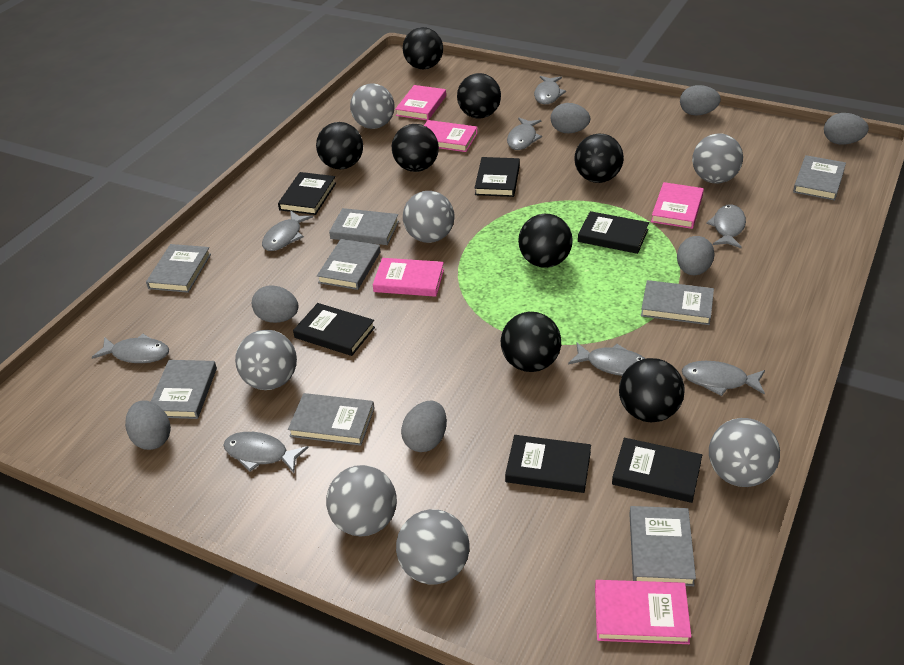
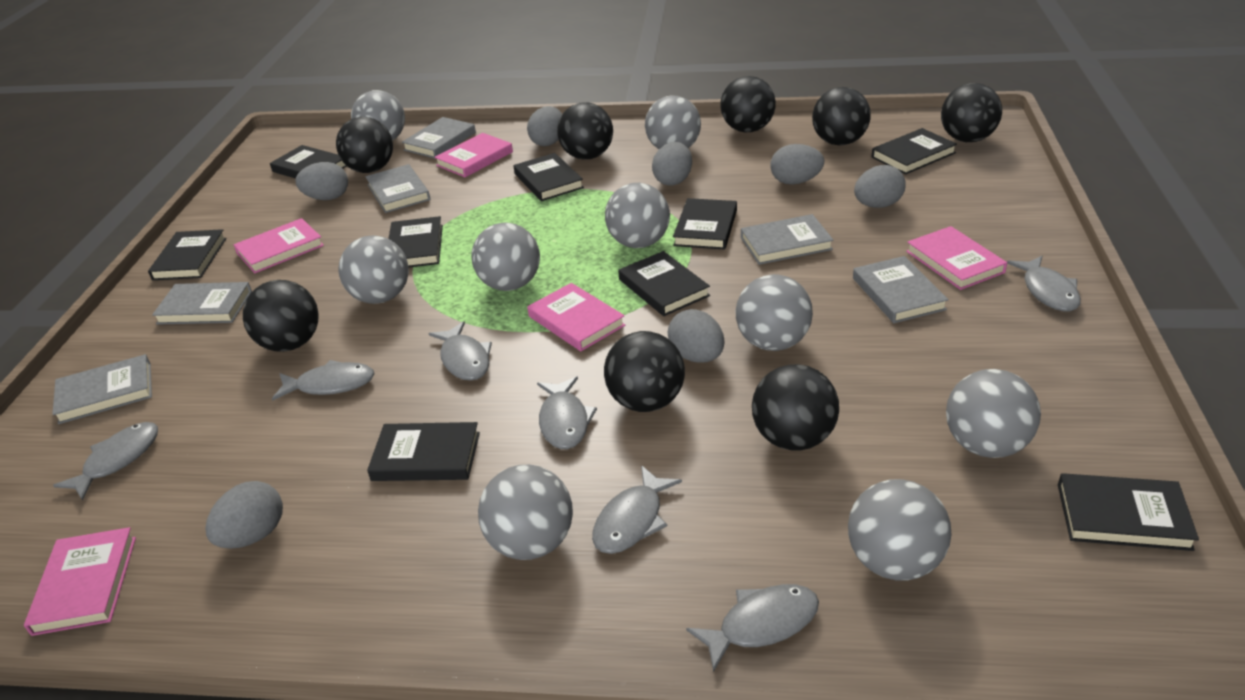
black book: [278,172,336,215] [293,303,375,356] [475,157,520,197] [505,435,591,493] [578,211,649,254] [612,438,702,503] = 6 -> [148,229,227,280] [270,145,347,179] [367,422,480,481] [388,216,443,267] [513,153,584,201] [618,251,710,316] [673,198,737,250] [872,128,957,174] [1058,473,1199,551] = 9
grey ball: [235,330,297,390] [326,465,397,536] [350,83,395,129] [396,509,469,584] [403,191,455,243] [692,133,743,184] [709,418,780,487] = 7 -> [338,235,409,304] [351,90,405,141] [471,222,540,291] [478,465,573,560] [605,183,670,248] [645,96,701,149] [735,274,813,351] [848,479,951,580] [946,369,1041,458] = 9
grey book: [146,244,211,293] [151,360,217,419] [288,393,374,446] [317,239,380,290] [329,208,399,245] [629,506,696,586] [641,280,714,325] [793,155,846,200] = 8 -> [52,354,152,424] [152,282,252,325] [365,164,430,213] [402,117,476,159] [741,214,833,265] [853,256,949,323] = 6
grey fish: [92,334,169,363] [223,432,308,473] [262,211,313,251] [507,118,542,150] [534,76,566,104] [568,342,646,376] [682,361,765,396] [706,204,746,249] = 8 -> [53,422,158,501] [272,360,375,401] [428,321,492,381] [537,377,597,449] [592,465,682,554] [686,584,819,672] [1007,256,1081,311] = 7

